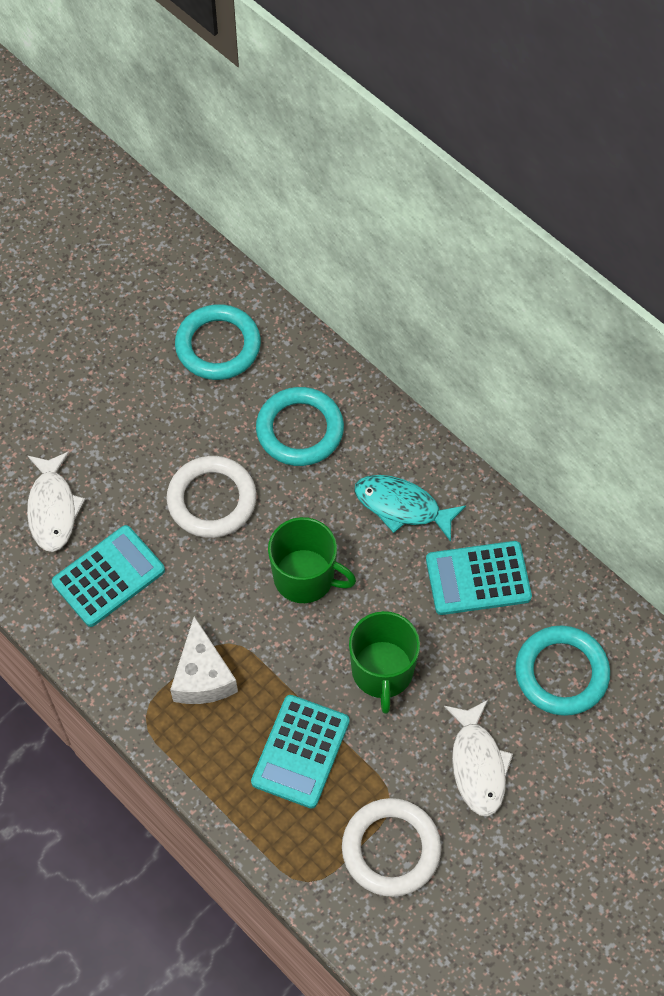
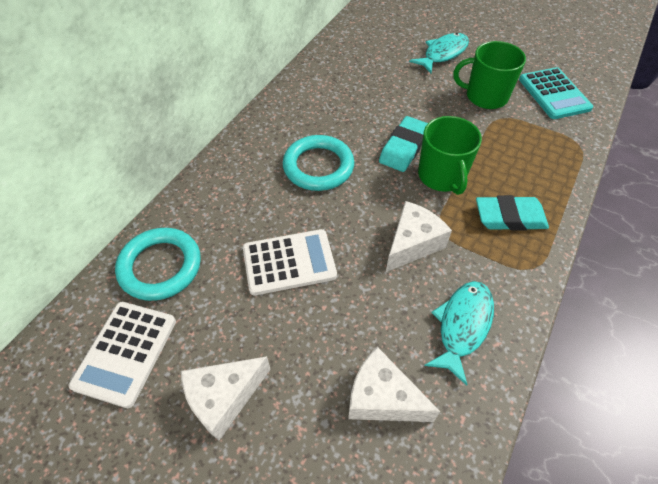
turquoise calculator: [52,525,165,627] [251,695,350,809] [426,541,532,615] = 3 -> [519,67,593,119] = 1
turquoise eraser: none = 0 -> [379,116,428,172] [476,195,549,231] = 2
turquoise fish: [354,475,466,542] = 1 -> [409,33,469,73] [424,281,494,385] = 2
turquoise ring: [175,304,261,380] [256,387,344,466] [515,626,610,716] = 3 -> [115,228,201,301] [283,135,354,191] = 2
white calculator: none = 0 -> [69,302,176,408] [243,229,337,296] = 2
white cheese: [170,616,238,704] = 1 -> [181,356,271,440] [348,347,440,422] [386,201,452,272] = 3
white fish: [27,451,85,552] [444,700,513,817] = 2 -> none = 0
white ring: [166,456,257,538] [342,798,441,897] = 2 -> none = 0

